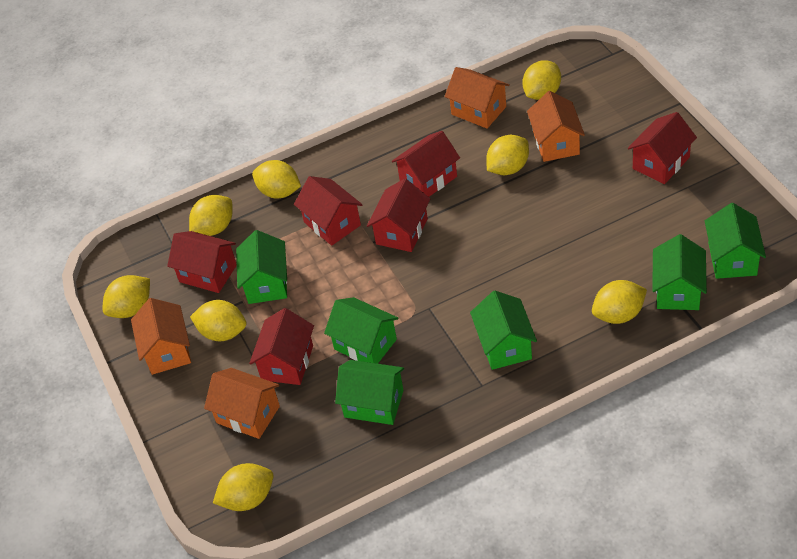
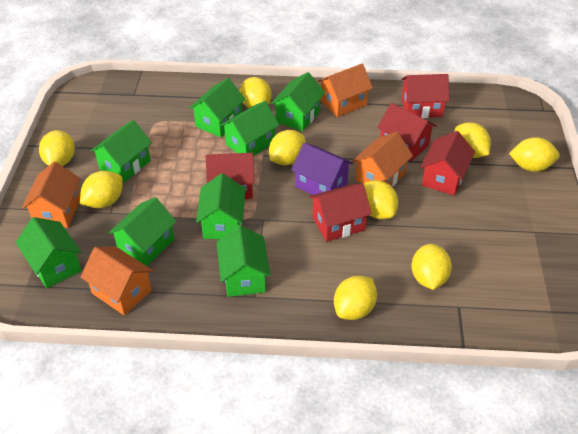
green house: [236,230,287,304] [324,297,399,364] [335,360,404,425] [470,291,537,370] [652,234,707,310] [705,203,766,279] = 6 -> [16,217,82,288] [90,120,152,183] [108,197,177,266] [189,78,245,137] [196,173,246,239] [216,225,271,297] [220,101,279,156] [271,72,325,131] = 8
purple house: none = 0 -> [291,143,353,195] = 1
red house: [167,231,237,293] [249,308,314,385] [294,176,363,246] [367,179,430,252] [392,131,460,197] [628,112,697,184] = 6 -> [206,153,255,199] [309,184,372,242] [377,103,437,162] [401,74,449,118] [420,131,475,196] = 5
yellow lemon: [103,275,150,318] [189,195,233,236] [190,300,246,341] [213,463,274,511] [252,160,301,199] [486,135,529,175] [522,60,561,100] [592,280,647,324] = 8 -> [39,130,75,166] [80,171,123,208] [240,77,271,108] [269,130,306,165] [334,276,377,320] [364,180,398,219] [411,244,452,290] [454,122,491,158] [509,137,559,172] = 9

